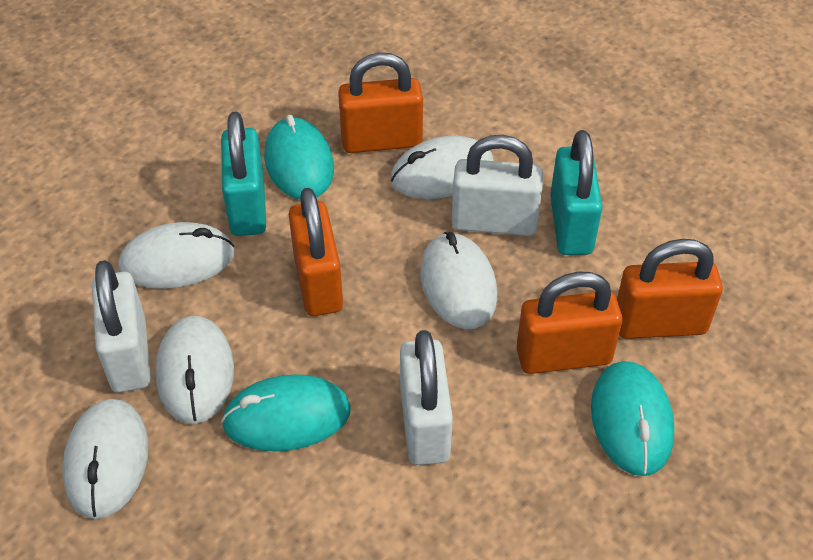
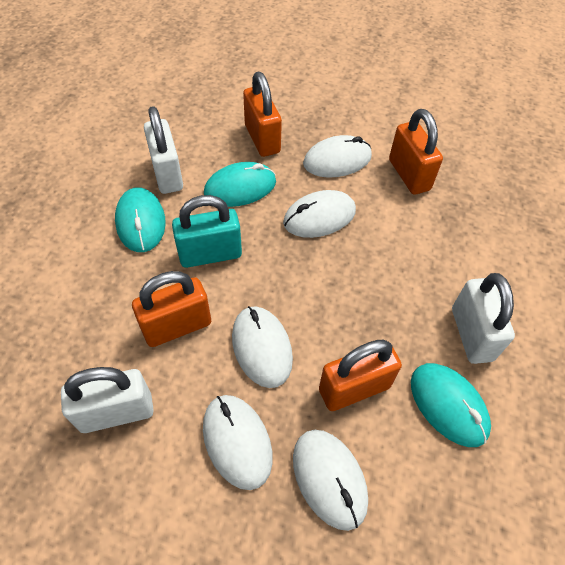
turquoise padlock: [221,112,266,236] [550,130,603,255] = 2 -> [172,195,242,268] = 1

